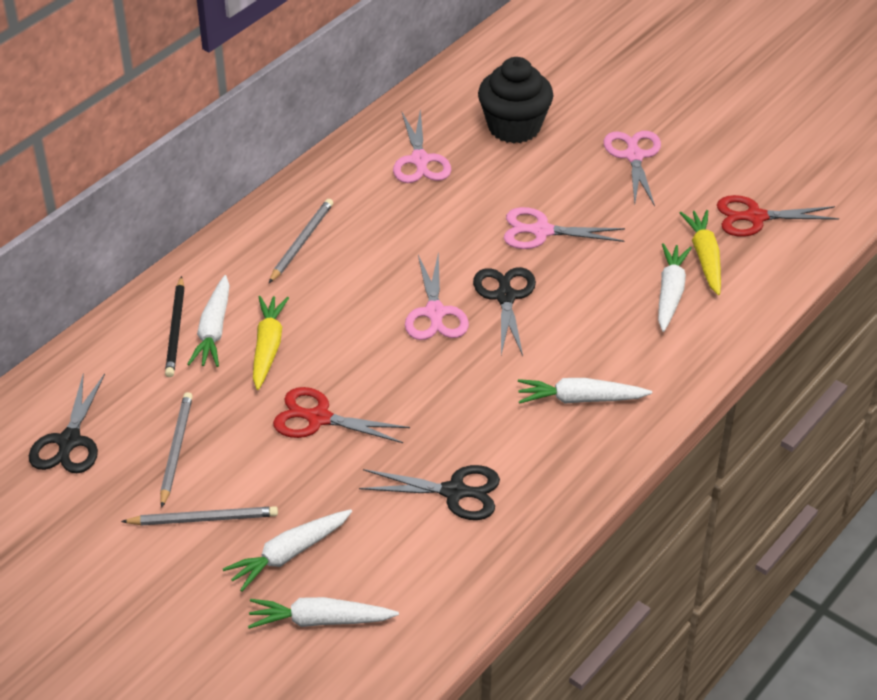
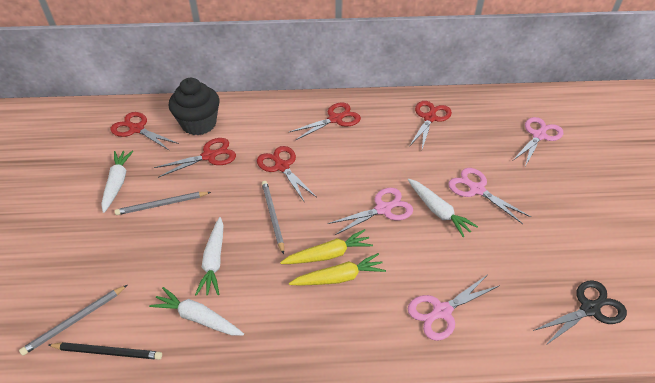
black scissors: [29,373,105,473] [359,465,500,520] [473,267,536,356] = 3 -> [533,280,627,346] = 1
red scissors: [273,387,410,443] [717,195,839,237] = 2 -> [111,112,179,151] [154,138,236,178] [257,146,316,203] [289,102,361,140] [409,101,452,149] = 5
white carrot: [188,275,230,367] [223,509,352,592] [248,597,399,629] [518,378,652,404] [658,243,692,332] = 5 -> [101,151,133,213] [149,287,244,336] [195,217,223,296] [408,179,478,237] = 4

